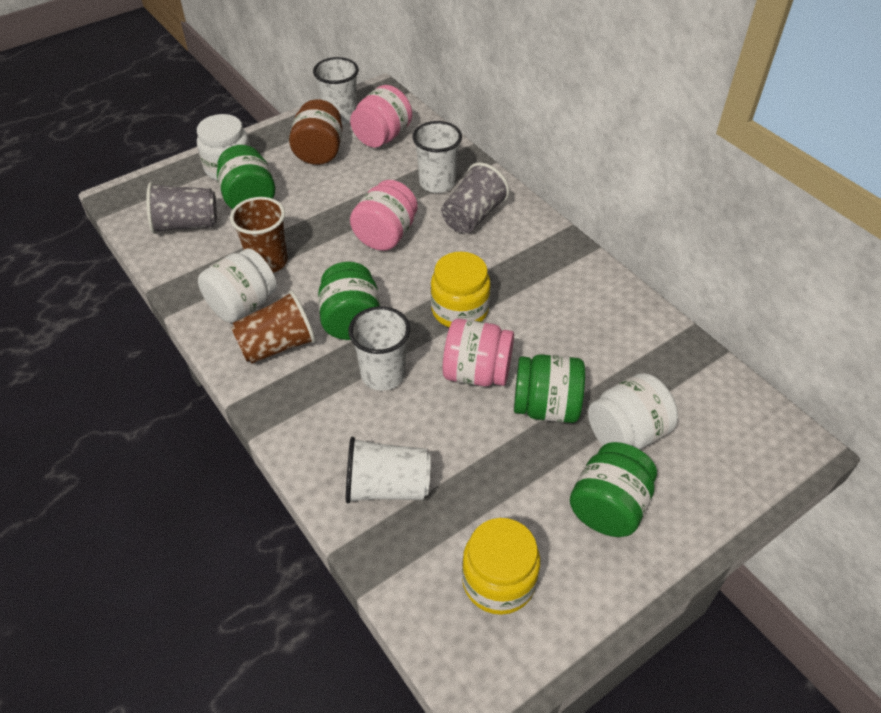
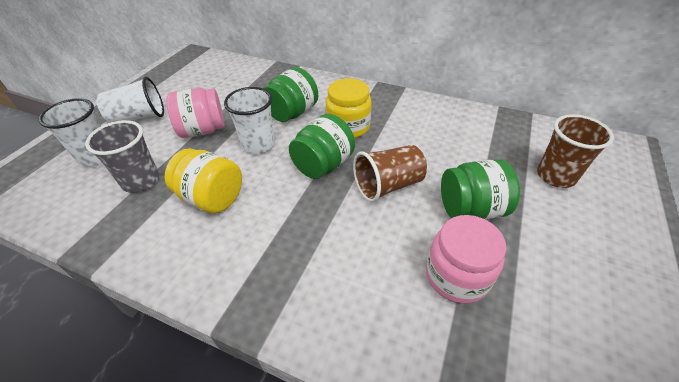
brown jar: [289,99,343,165] = 1 -> none = 0
green jar: [217,145,275,209] [318,262,380,340] [514,354,585,423] [570,442,657,537] = 4 -> [263,67,318,122] [289,114,355,179] [441,159,520,219] = 3
grey cup: [146,182,217,234] [441,163,509,234] = 2 -> [85,120,159,193] = 1
pink jar: [350,85,412,148] [350,180,417,251] [443,319,514,386] = 3 -> [166,88,225,138] [426,215,506,304] = 2
white cup: [313,57,359,125] [346,437,431,503] [348,306,410,391] [412,121,462,193] = 4 -> [39,98,102,166] [97,77,164,123] [224,87,275,153] = 3
white jar: [197,114,250,180] [198,248,277,323] [588,373,678,450] = 3 -> none = 0

